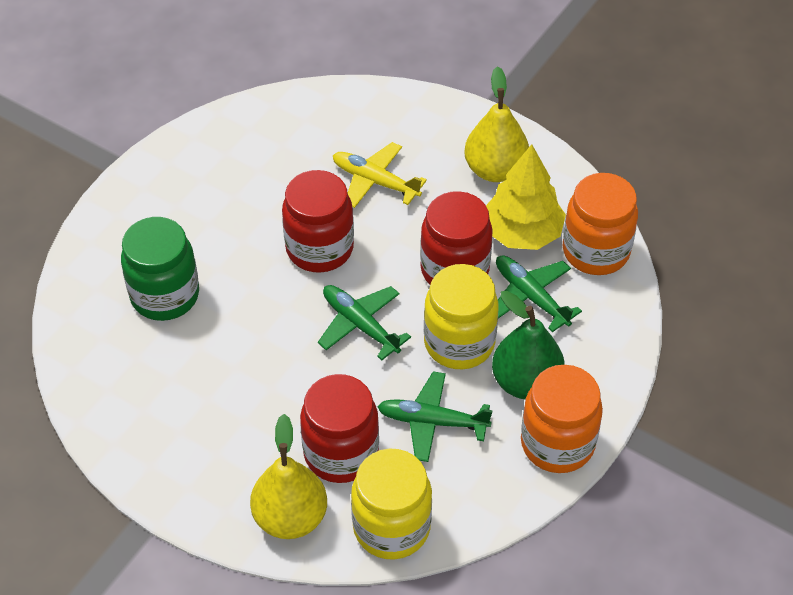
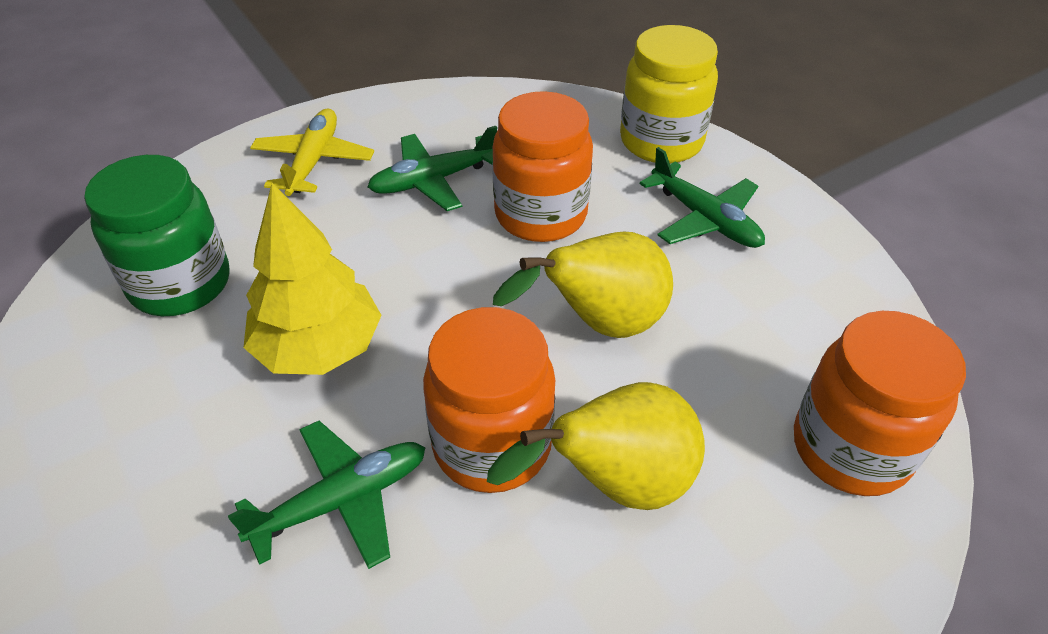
green pear: [492,291,565,400] = 1 -> none = 0
orange jar: [521,365,603,473] [563,173,638,275] = 2 -> [423,307,555,493] [492,91,593,242] [794,311,966,496] = 3
red jar: [282,170,354,273] [300,374,379,483] [420,191,493,285] = 3 -> none = 0
yellow jar: [351,448,432,560] [424,264,499,369] = 2 -> [620,25,718,164] = 1

